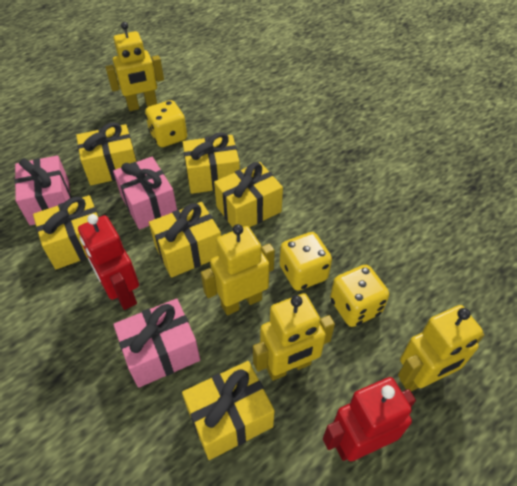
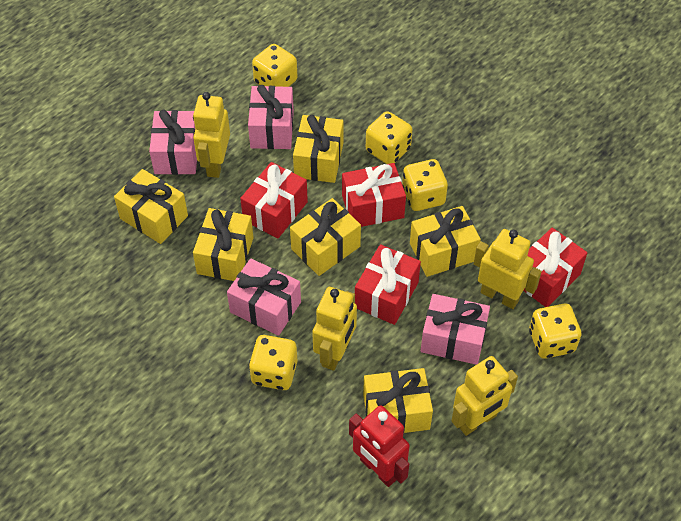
pink gift: [14,155,71,225] [113,157,177,230] [113,298,200,388] = 3 -> [149,110,197,175] [227,258,301,336] [248,85,294,149] [421,294,490,365] = 4
red gift: none = 0 -> [240,162,308,239] [342,163,406,227] [355,244,421,325] [523,228,587,307] = 4
red robot: [78,214,139,310] [323,377,416,461] = 2 -> [349,405,410,487] = 1
yellow dice: [145,100,187,147] [279,232,332,291] [330,265,389,327] = 3 -> [249,335,297,390] [252,44,298,87] [366,111,412,164] [402,159,448,211] [529,303,581,359] = 5

